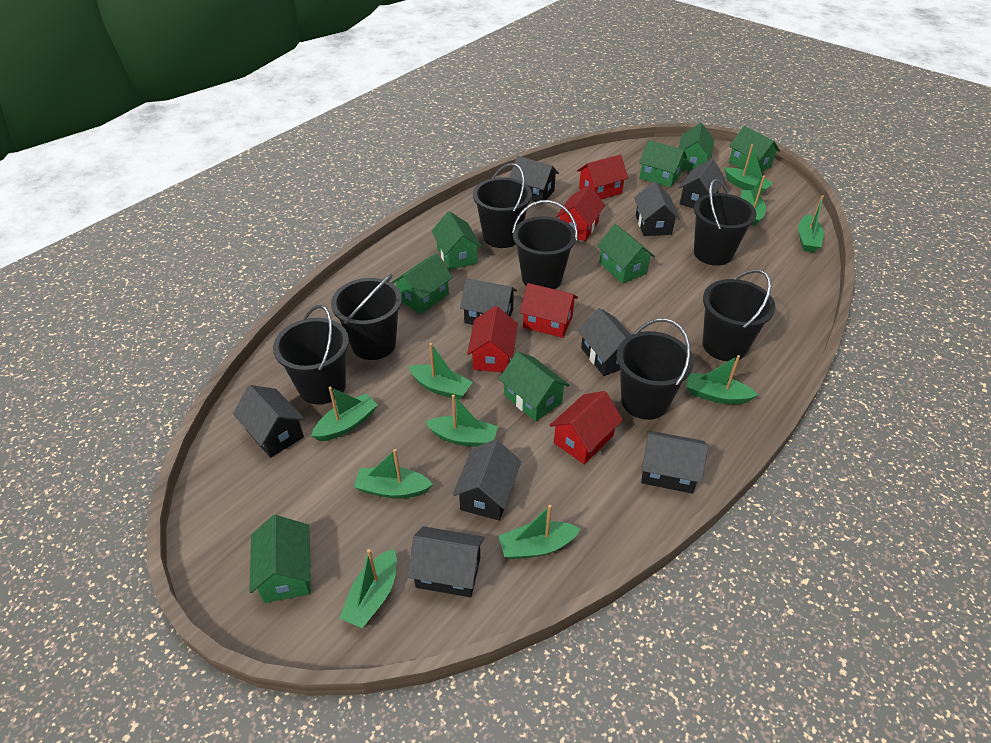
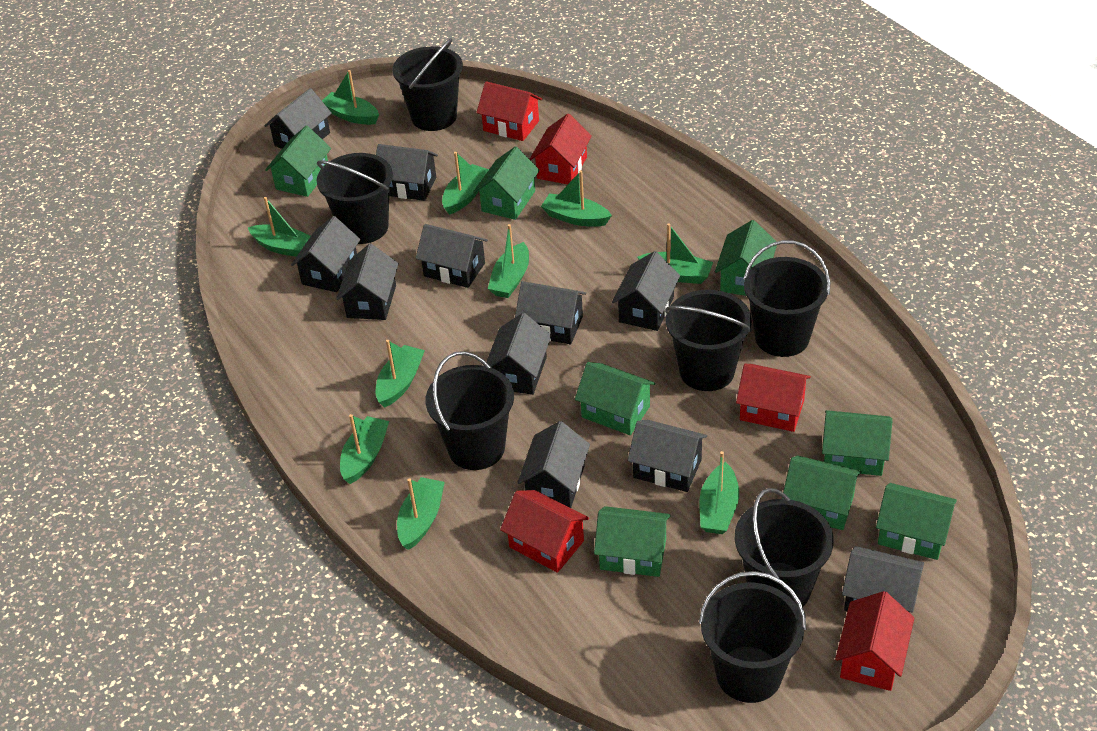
black house: [233,385,305,458] [408,526,484,597] [453,439,521,521] [460,278,517,325] [509,156,559,204] [578,308,631,376] [634,181,680,236] [641,430,708,494] [679,159,726,209] = 9 -> [264,88,332,149] [291,216,360,292] [336,244,399,320] [376,144,438,201] [416,224,488,288] [486,313,551,395] [515,281,586,344] [517,421,590,508] [612,251,680,331] [627,420,707,492] [842,546,924,613] = 11

